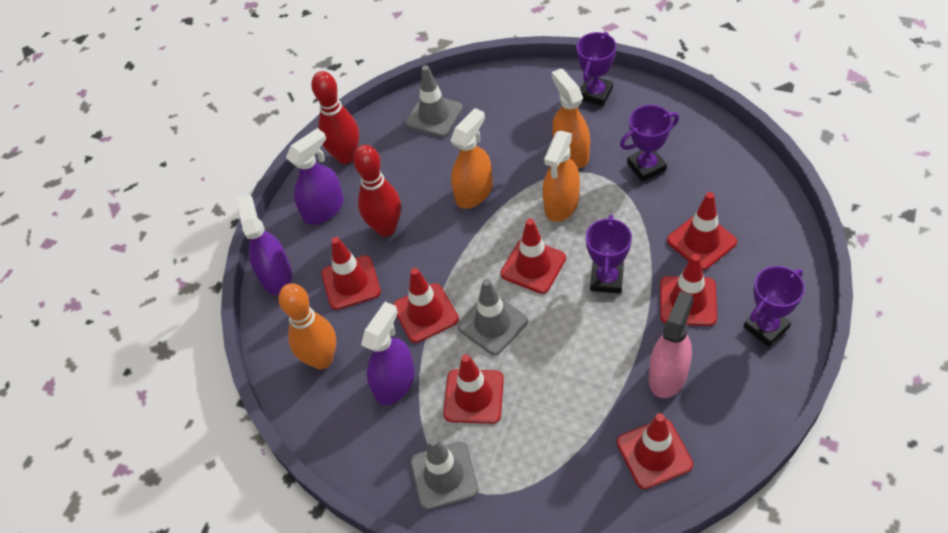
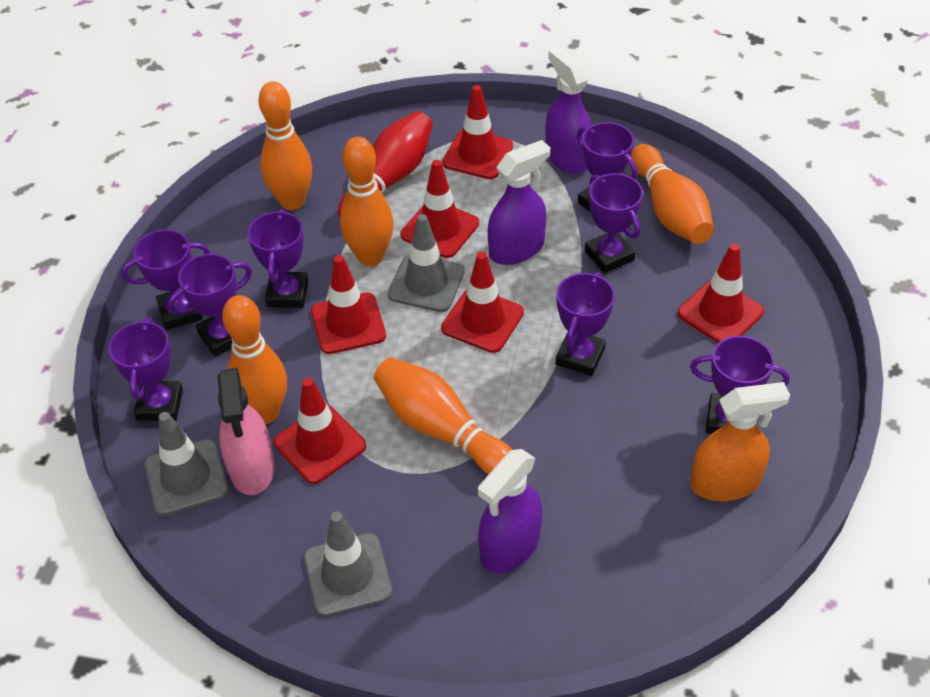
orange bowling pin: [278,283,336,369] = 1 -> [222,295,287,424] [258,81,312,210] [340,137,394,266] [374,357,512,474] [631,144,714,244] = 5
orange spray bottle: [450,108,493,209] [543,131,580,222] [552,68,590,168] = 3 -> [690,382,790,501] = 1
purple trophy: [576,32,616,106] [586,215,632,294] [620,105,679,182] [744,266,805,347] = 4 -> [108,318,183,421] [121,229,210,330] [168,254,252,356] [248,209,308,308] [556,272,615,376] [577,122,638,212] [585,173,643,273] [690,336,789,434] = 8
red bowling pin: [311,71,359,164] [353,145,401,237] = 2 -> [338,111,433,218] = 1
red traffic cone: [322,237,381,310] [393,268,459,343] [443,354,504,424] [501,218,566,294] [617,413,693,489] [660,254,717,326] [667,192,737,270] = 7 -> [274,378,366,484] [311,255,386,354] [400,160,479,258] [441,252,524,353] [442,85,513,179] [677,243,764,343] = 6

